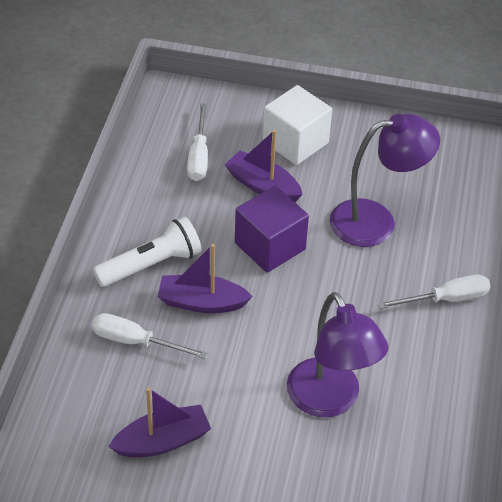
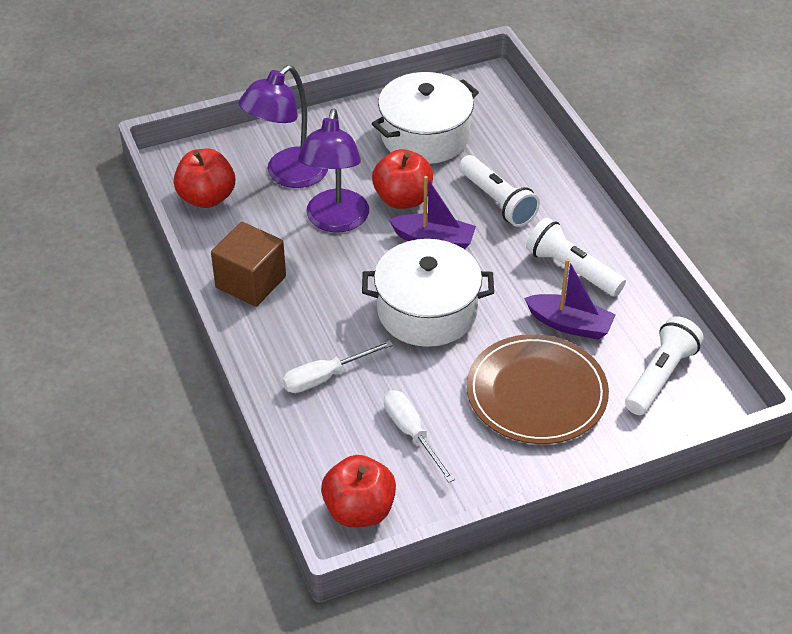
brown cube: none = 0 -> [211,222,286,307] = 1
brown plate: none = 0 -> [467,334,609,444] = 1
purple boat: [108,387,211,457] [158,244,253,313] [225,130,303,202] = 3 -> [389,176,476,249] [524,259,616,340] = 2
purple cube: [235,186,309,273] = 1 -> none = 0
red apple: none = 0 -> [174,149,235,208] [321,455,396,527] [372,149,433,209] = 3
white cube: [263,85,332,165] = 1 -> none = 0
white flashlight: [93,216,201,287] = 1 -> [459,155,540,227] [526,217,626,296] [625,316,704,415] = 3
white pot: none = 0 -> [362,239,494,347] [372,72,479,164] = 2
white screwdriver: [92,313,208,359] [187,103,208,181] [378,275,491,309] = 3 -> [282,340,393,393] [384,390,455,483] = 2

